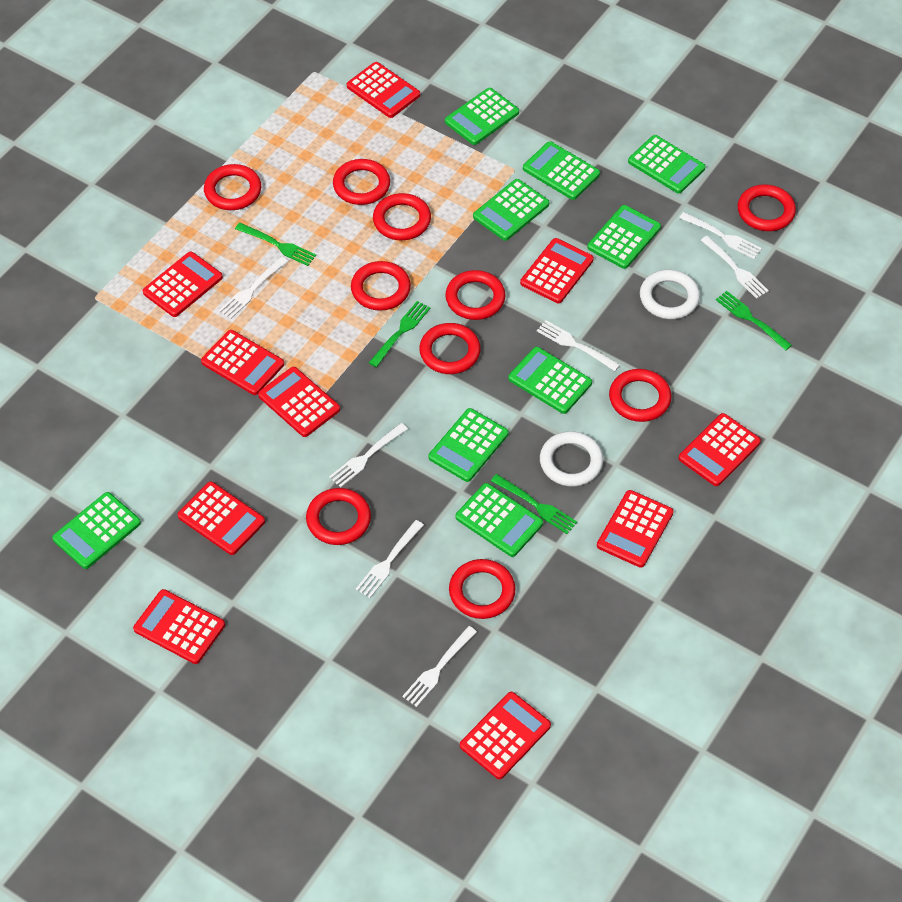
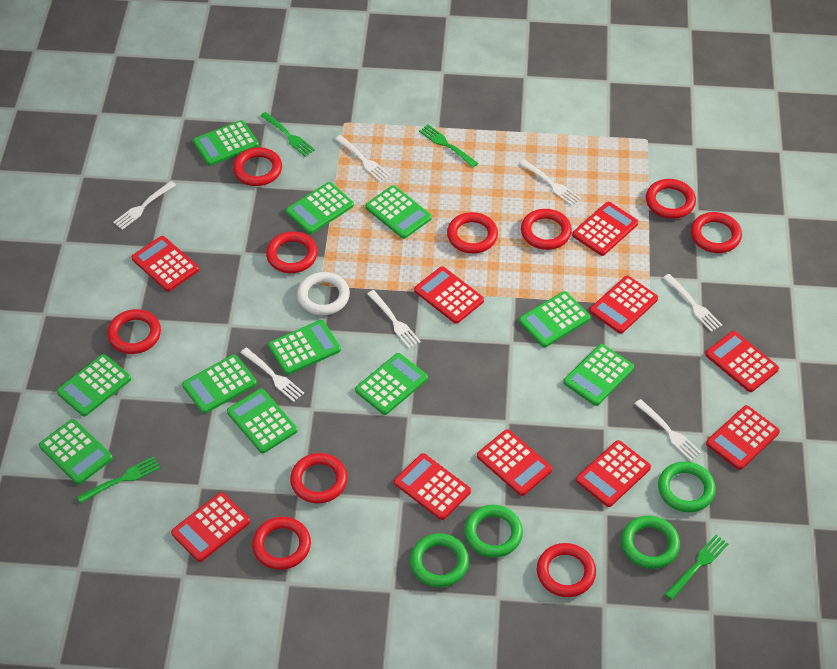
green calculator: [52,492,141,569] [429,408,509,482] [445,88,519,145] [455,483,543,557] [473,179,549,241] [508,347,592,414] [523,141,600,200] [587,205,661,269] [628,135,706,193] = 9 -> [39,419,113,485] [57,354,131,416] [182,354,257,414] [193,120,259,166] [227,388,297,453] [268,320,341,375] [286,182,354,234] [355,353,428,415] [365,185,432,239] [519,291,591,347] [564,344,634,406] = 11
green ring: none = 0 -> [410,533,469,587] [464,505,523,558] [621,516,680,569] [658,461,716,512] = 4
white ring: [540,431,603,486] [640,270,700,319] = 2 -> [297,272,350,315] = 1

